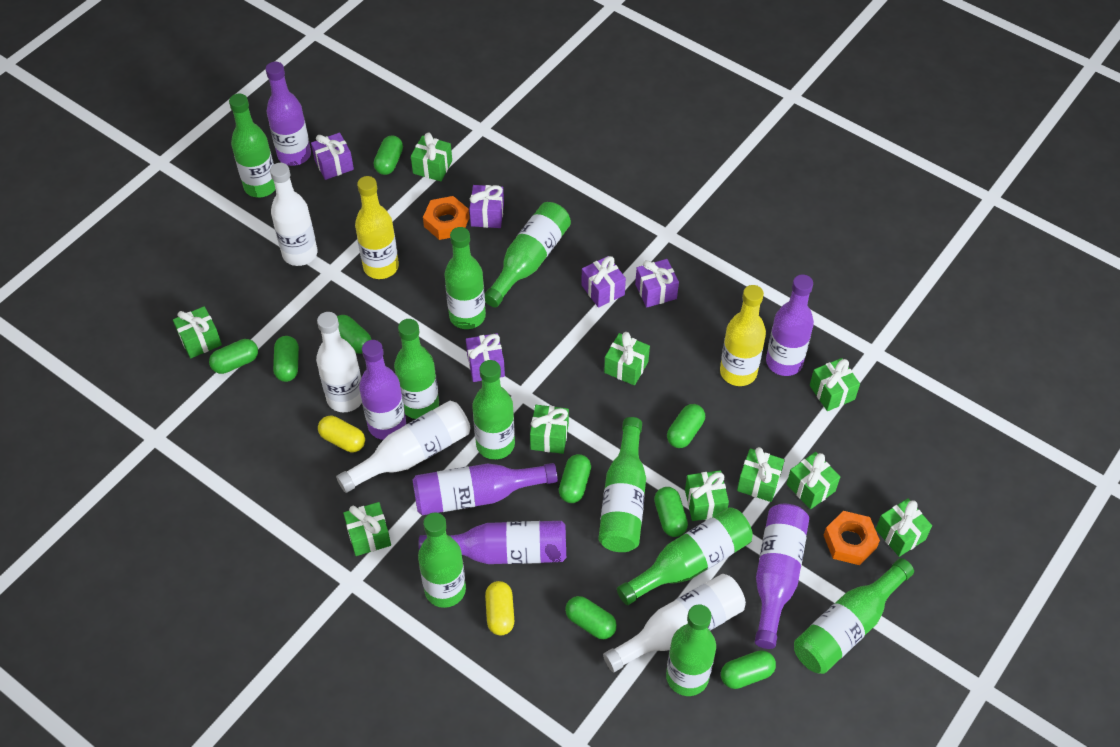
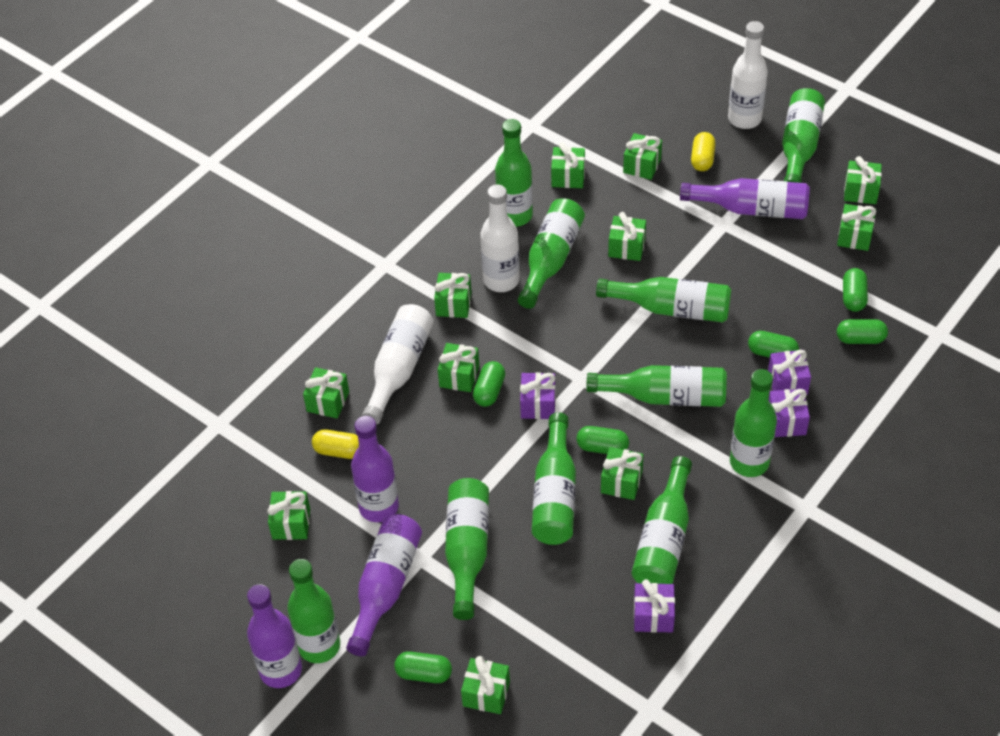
green capsule: [209,339,258,374] [273,336,299,382] [337,315,372,354] [374,136,403,175] [559,454,591,503] [565,596,617,639] [654,487,688,537] [667,404,705,448] [721,650,776,689] = 9 -> [394,651,452,683] [473,361,505,407] [577,426,629,454] [748,331,799,358] [837,319,888,344] [843,268,868,312] = 6
green gift: [173,306,222,358] [343,502,391,556] [411,133,452,181] [530,405,569,454] [604,332,650,385] [685,470,729,521] [737,447,785,502] [786,452,840,509] [810,358,860,411] [876,498,932,557] = 10 -> [267,491,310,540] [303,367,349,418] [434,273,471,318] [438,343,479,392] [461,656,510,714] [551,142,585,188] [601,447,644,500] [608,212,646,261] [623,133,662,180] [837,204,876,251] [844,156,882,204] = 11
orange nut: [423,196,469,240] [824,511,880,565] = 2 -> none = 0
purple bottle: [266,62,311,166] [359,340,406,440] [413,463,558,515] [419,521,566,564] [755,504,809,649] [766,274,814,376] = 6 -> [247,584,302,688] [346,514,422,656] [351,416,399,522] [680,178,810,219] = 4
purple gift: [311,133,354,180] [466,333,505,382] [469,185,504,228] [581,256,626,308] [635,259,679,307] = 5 -> [520,372,556,419] [634,579,675,633] [768,350,811,395] [769,389,810,437] = 4
white bottle: [270,163,318,266] [316,312,362,412] [336,401,470,493] [603,574,746,672] = 4 -> [362,304,434,425] [480,184,520,292] [728,21,768,129] = 3
yellow bottle: [355,176,399,279] [720,285,766,386] = 2 -> none = 0

